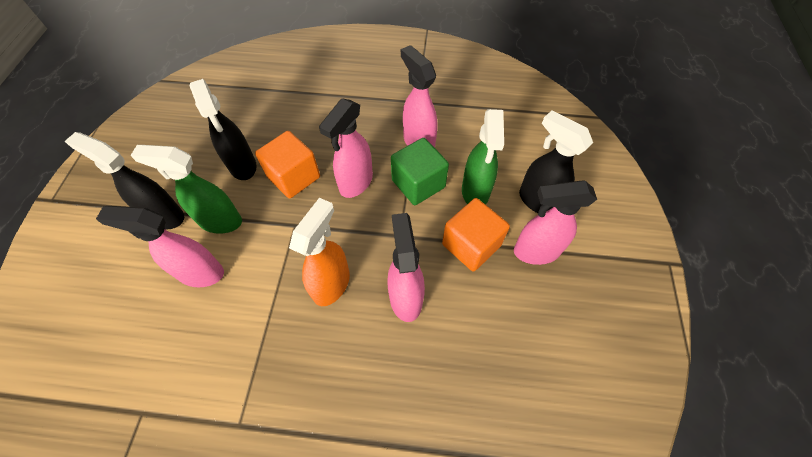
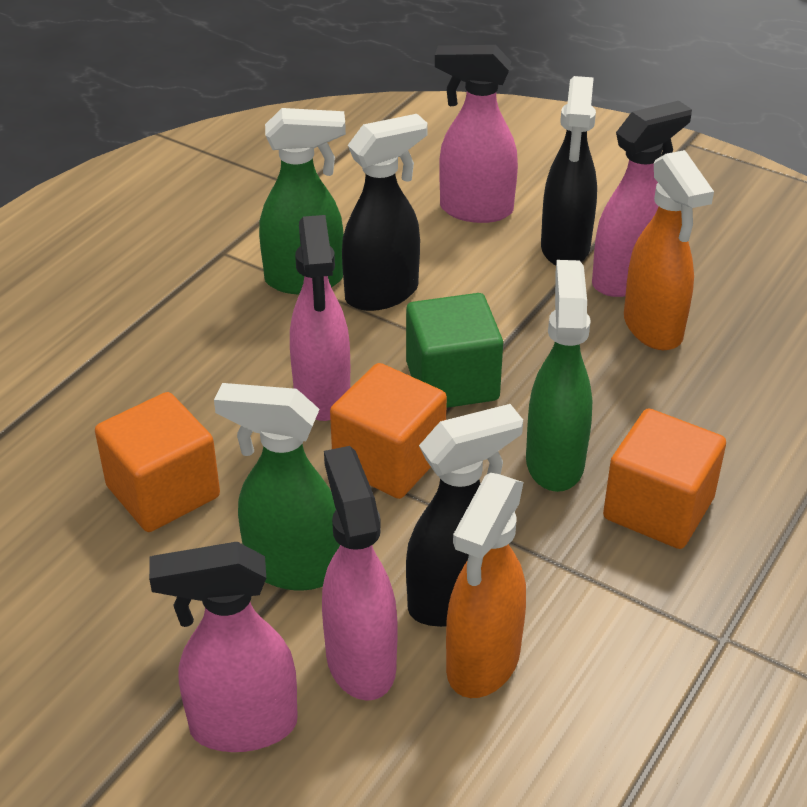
green spray bottle: [130,145,242,234] [462,109,504,205] = 2 -> [214,383,340,591] [259,108,346,294] [526,260,592,492] = 3
orange cube: [255,131,320,198] [442,198,510,271] = 2 -> [95,392,220,532] [330,363,447,499] [603,408,726,549] = 3
orange spray bottle: [289,198,350,306] = 1 -> [446,473,526,698] [624,150,714,350] = 2

